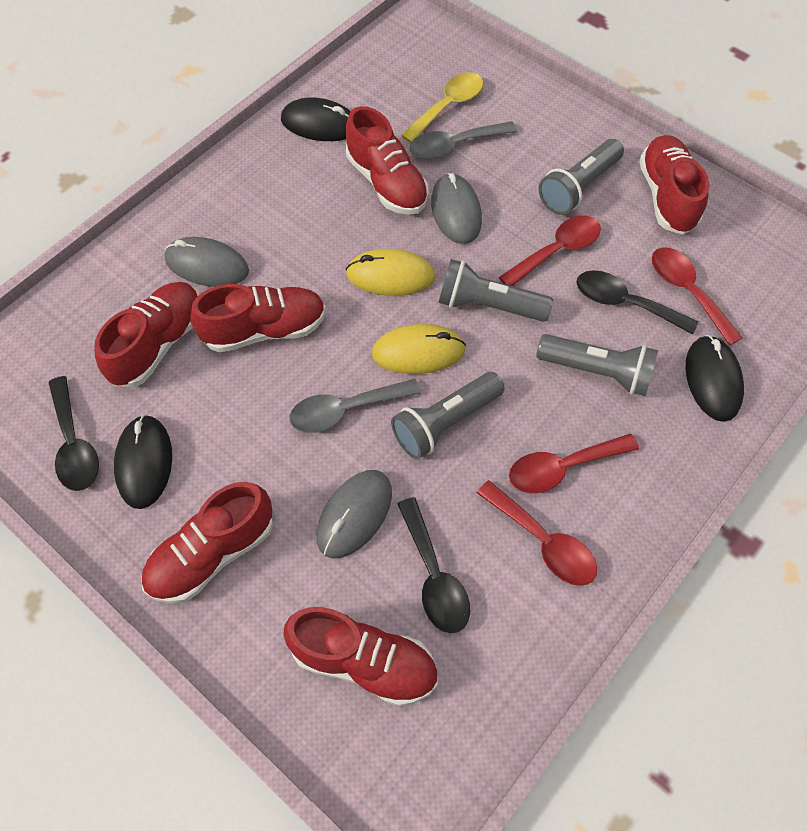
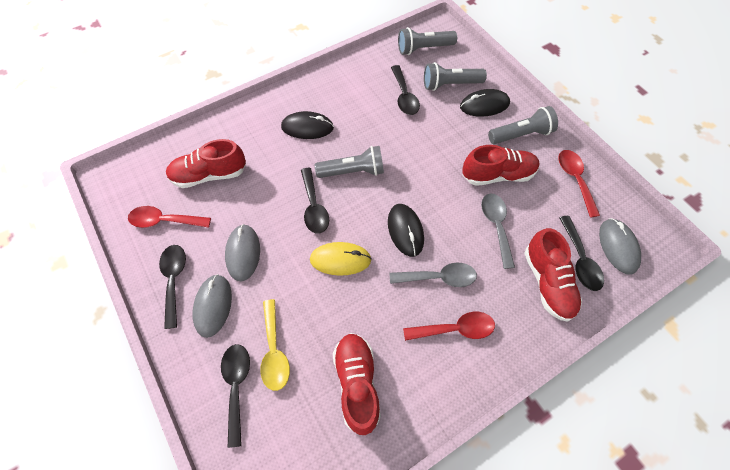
black spoon: [48,376,99,491] [397,497,470,633] [576,270,698,335] = 3 -> [159,245,186,329] [221,344,250,448] [301,168,329,233] [391,65,420,115] [559,216,604,291] = 5
red shoe: [94,282,199,387] [141,482,273,604] [190,284,326,352] [283,607,438,706] [346,106,429,215] [639,135,709,235] = 6 -> [166,139,246,188] [333,333,381,435] [462,145,540,186] [524,228,582,322] = 4
red spoon: [476,480,597,586] [499,216,601,286] [509,434,639,493] [652,247,743,346] = 4 -> [128,206,211,228] [403,312,495,341] [558,150,600,218] = 3
yellow mouse: [346,249,436,296] [372,324,466,374] = 2 -> [310,242,372,276] = 1

